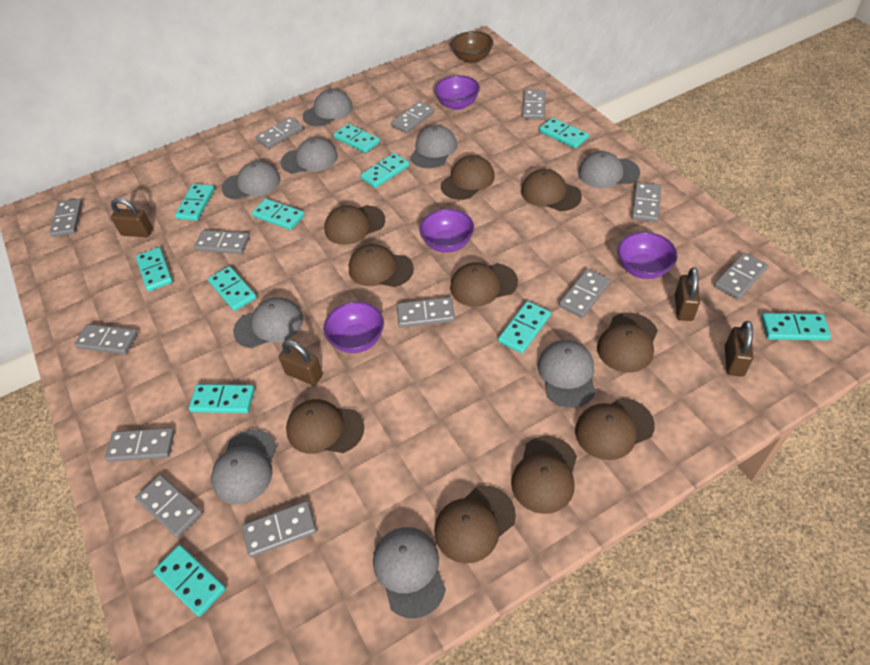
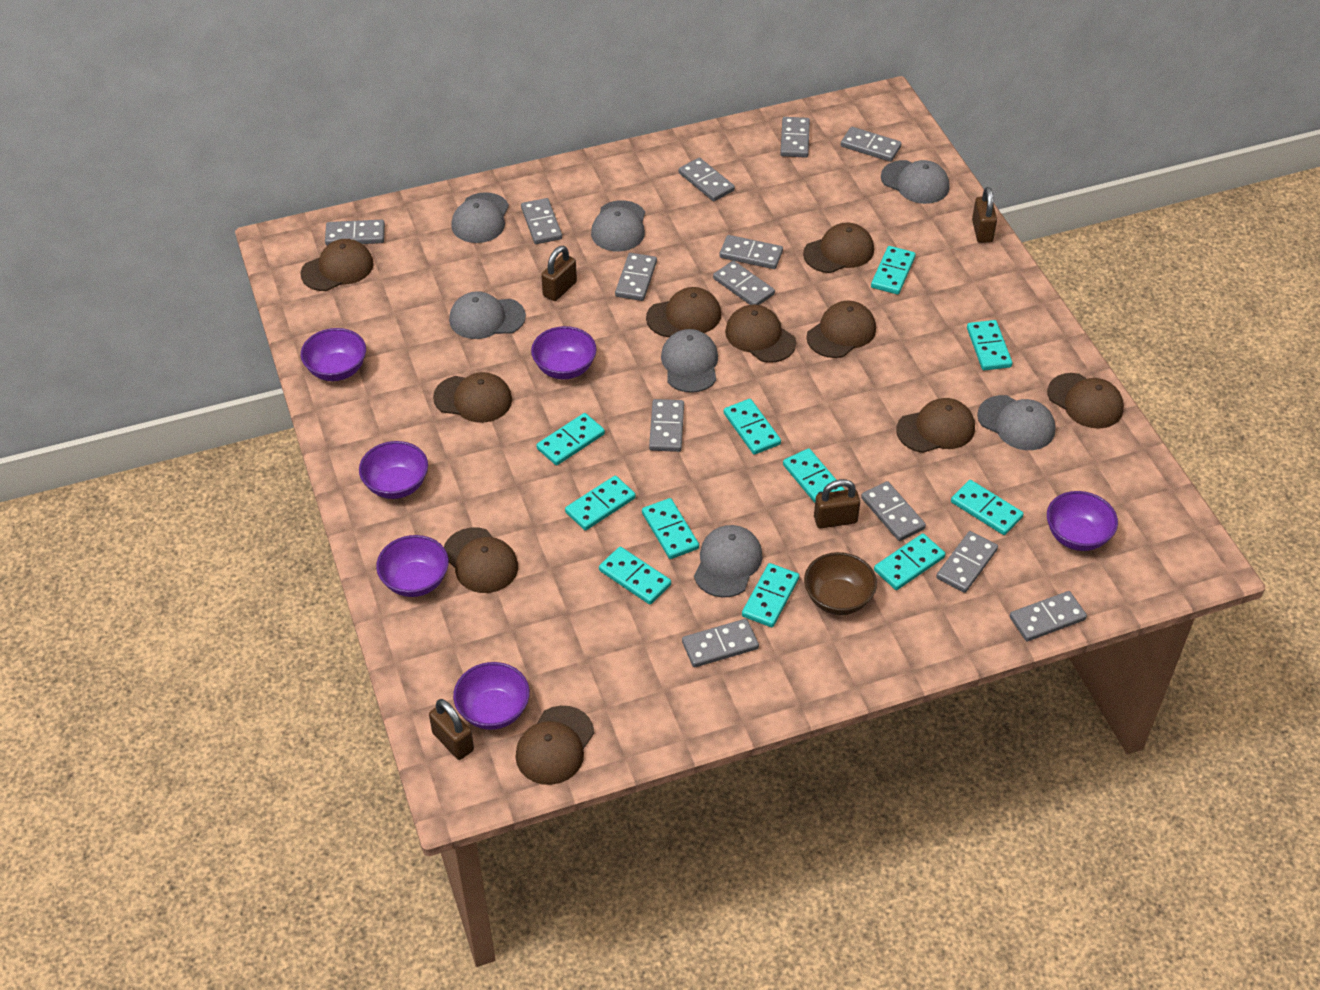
grey cap: [211,430,277,505] [222,161,280,200] [233,297,303,348] [281,137,338,174] [303,89,353,127] [373,527,446,619] [410,125,457,169] [538,340,596,408] [578,151,640,188] = 9 -> [449,291,526,339] [451,192,509,243] [591,200,645,252] [661,329,718,393] [694,525,763,598] [881,160,950,204] [977,395,1055,450] = 7
purple bowl: [323,301,384,353] [419,209,474,253] [435,75,480,110] [618,232,677,279] = 4 -> [301,328,366,381] [359,441,428,499] [376,535,449,597] [453,662,530,730] [531,326,597,379] [1047,491,1118,551] = 6

